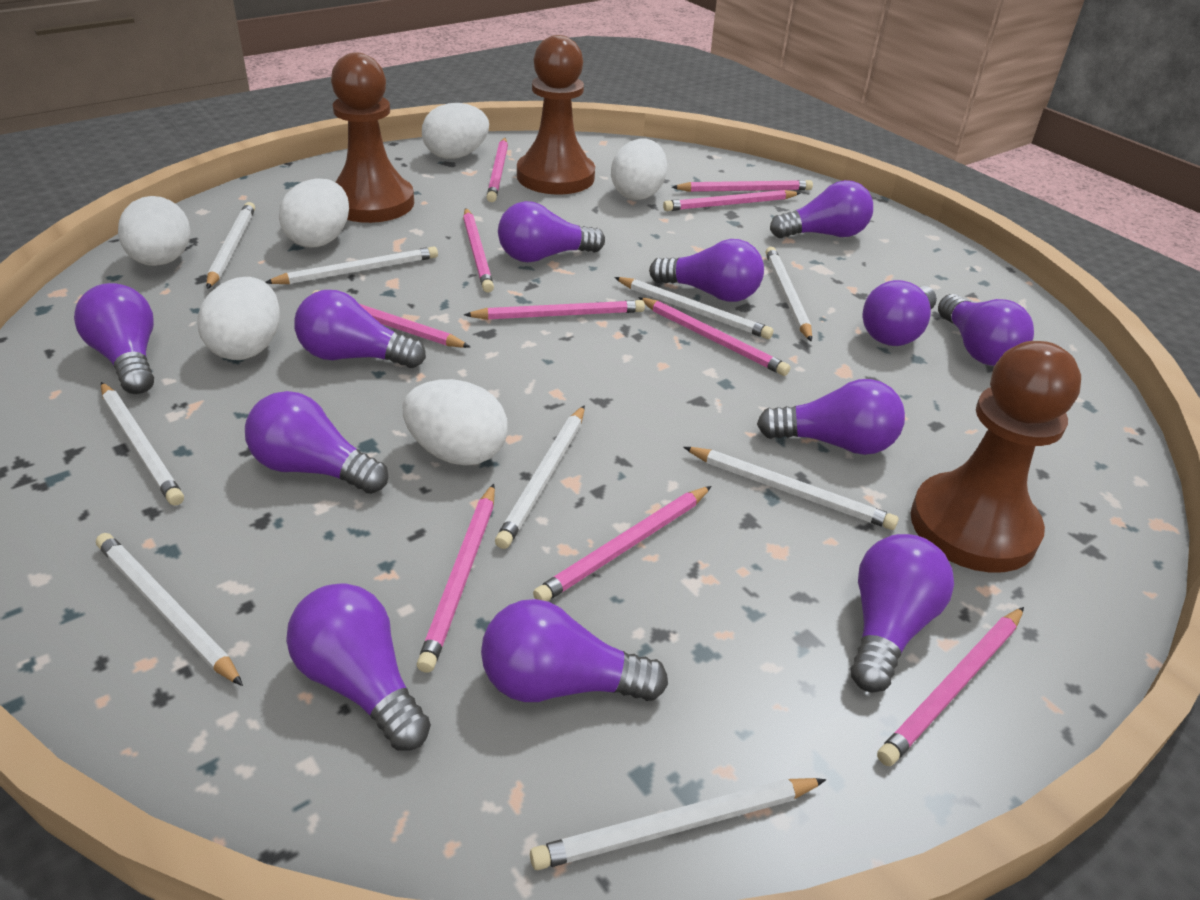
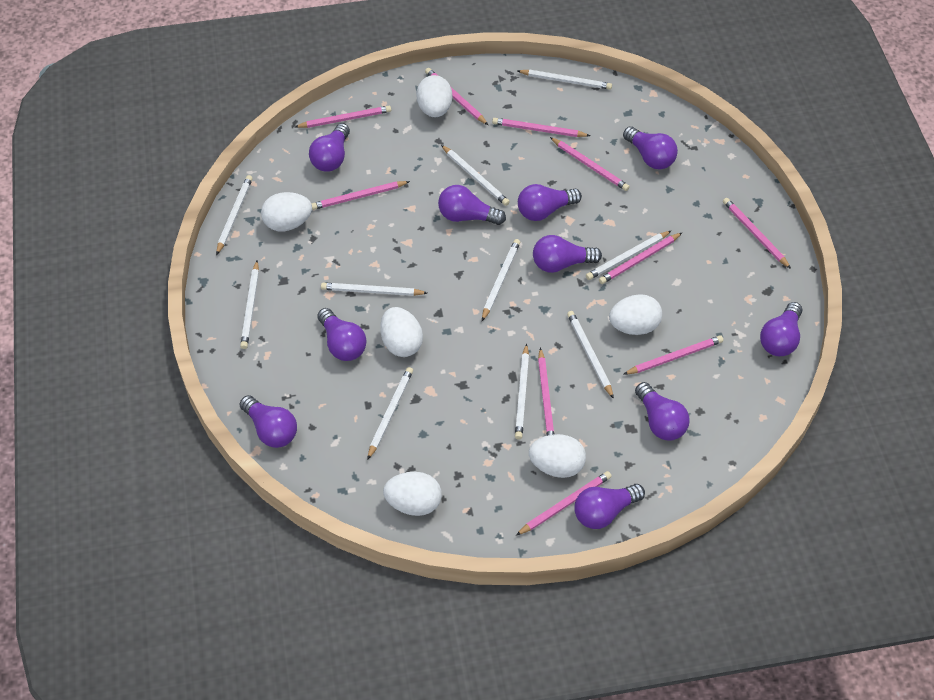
brown pawn: [331,53,414,223] [517,35,595,195] [911,341,1081,573] = 3 -> none = 0
purple light bulb: [74,283,154,394] [245,391,388,494] [286,583,431,751] [294,290,426,368] [481,599,668,702] [498,201,605,263] [649,239,764,302] [757,379,905,455] [770,180,873,238] [850,534,954,693] [863,280,937,346] [938,294,1034,366] = 12 -> [240,395,297,448] [309,123,350,172] [317,308,367,361] [438,185,506,225] [518,184,582,221] [533,235,602,273] [574,484,645,529] [623,126,678,169] [635,382,690,441] [760,302,802,356] = 10
white pencil: [96,533,243,686] [101,382,184,506] [206,202,255,289] [265,246,438,284] [495,405,585,549] [530,778,826,870] [614,277,773,339] [683,447,898,530] [765,247,812,342] = 9 -> [216,175,253,255] [240,261,259,349] [321,283,427,296] [367,367,413,460] [441,145,510,206] [482,239,520,321] [515,343,529,440] [517,70,612,90] [567,311,614,399] [586,231,671,280] = 10

